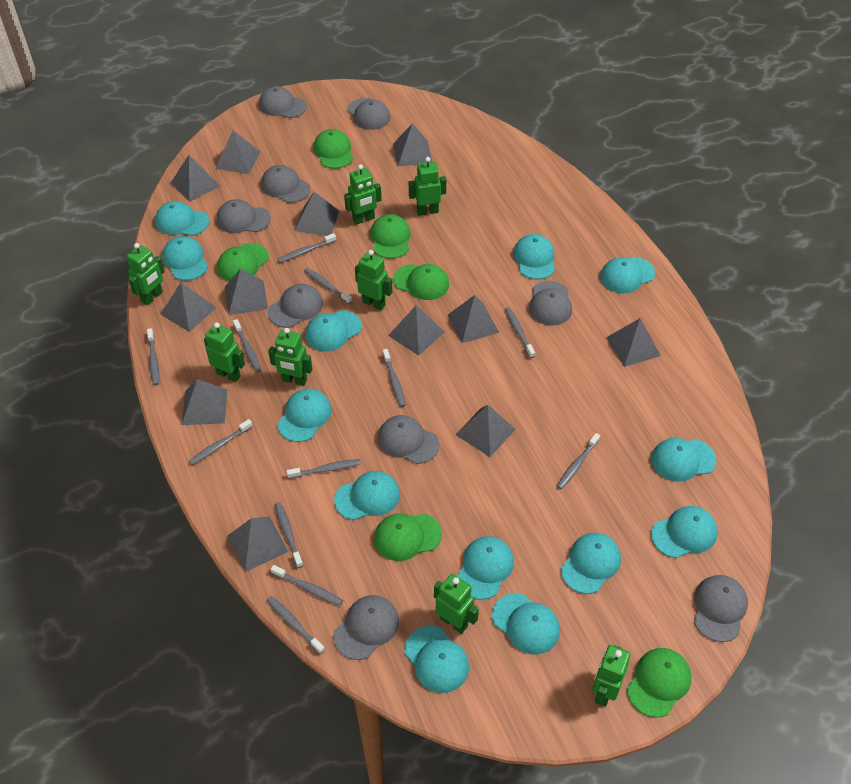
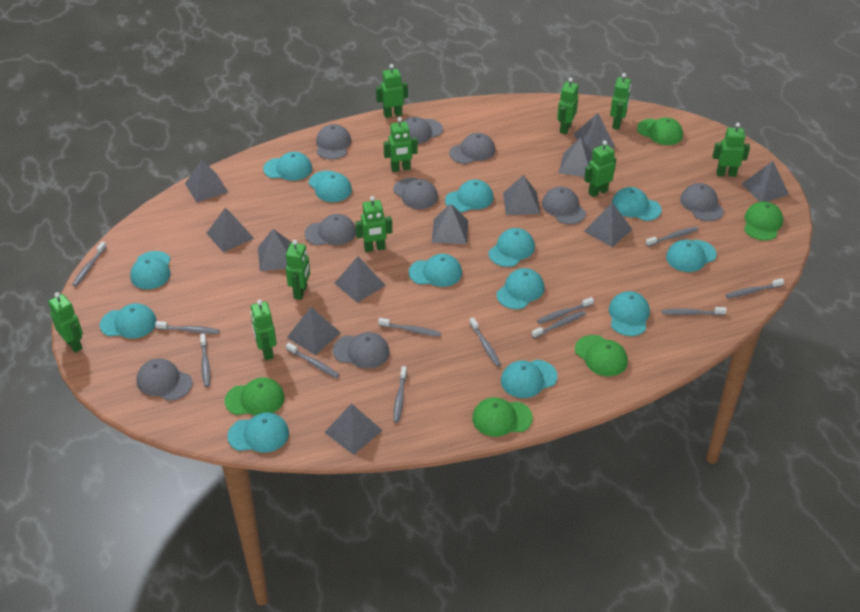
green cap: [217,243,269,281] [313,129,353,169] [370,214,411,259] [374,513,442,561] [393,264,449,300] [627,648,692,717] = 6 -> [224,378,285,415] [472,397,533,437] [575,335,628,376] [637,117,683,145] [744,201,783,240] = 5
green robot: [127,243,165,305] [204,322,245,382] [268,328,312,386] [344,164,382,225] [355,250,392,310] [409,157,446,216] [434,574,479,634] [592,645,630,707] = 8 -> [48,292,83,353] [250,299,277,360] [286,240,310,300] [355,196,392,252] [376,64,408,118] [384,117,418,172] [557,77,578,134] [584,140,616,197] [610,73,631,130] [713,123,750,177] = 10

